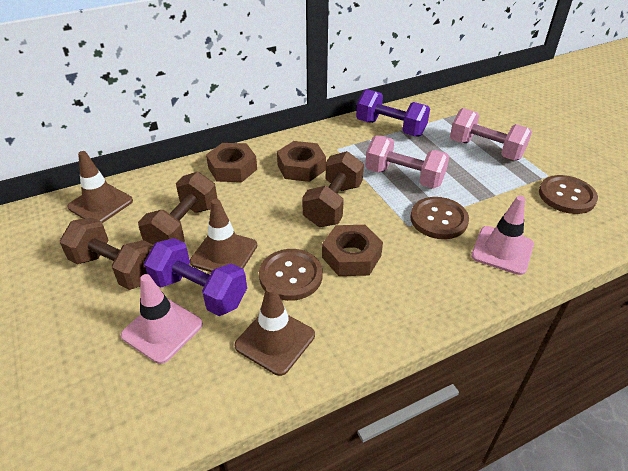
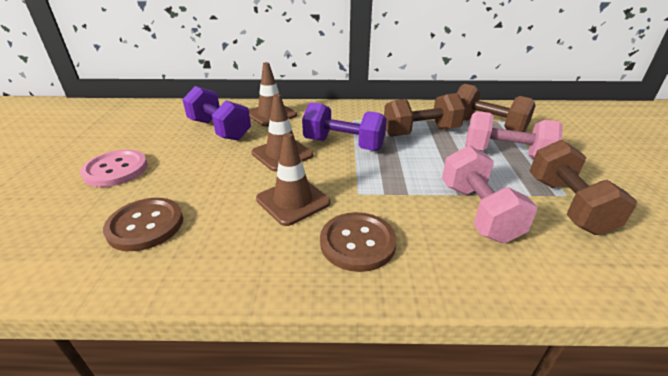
brown button: [259,249,323,301] [411,197,469,239] [539,175,598,214] = 3 -> [103,198,183,251] [320,212,397,272] = 2
brown nut: [206,143,257,182] [277,141,326,182] [322,225,383,276] = 3 -> none = 0
pink button: none = 0 -> [80,150,148,187] = 1
pink traffic cone: [121,274,203,364] [471,196,534,275] = 2 -> none = 0

